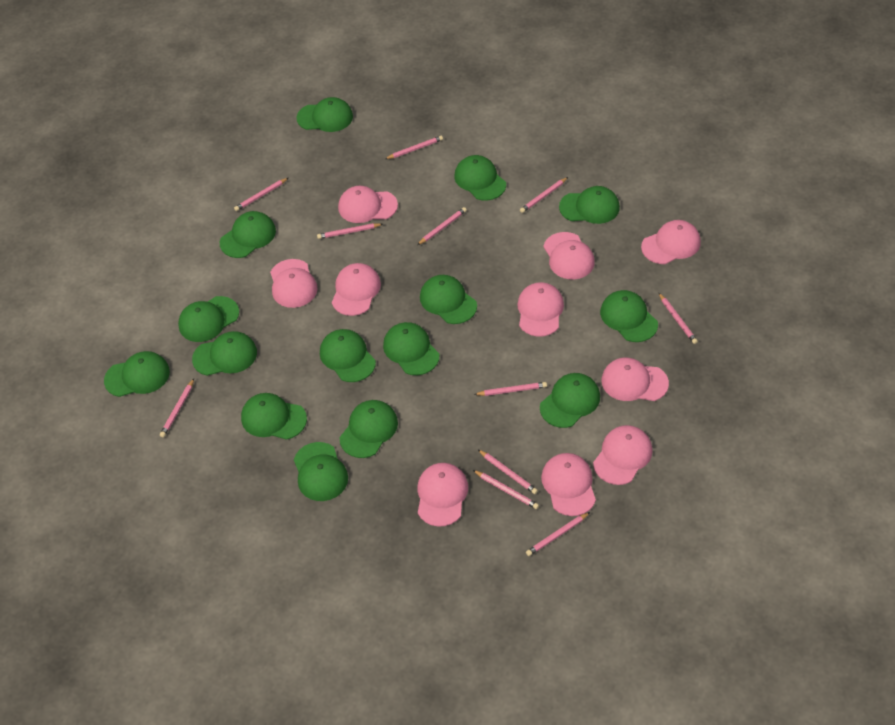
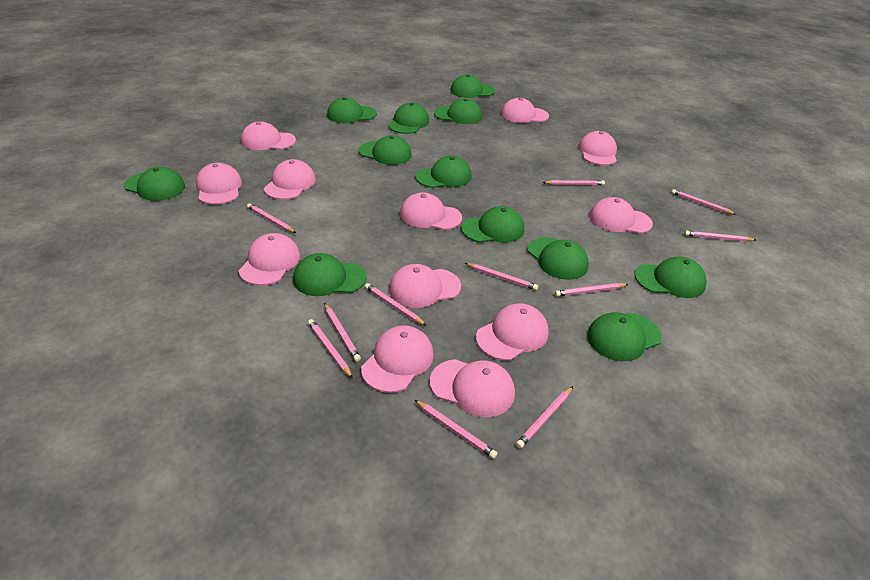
green cap: [104,351,170,397] [178,296,239,342] [192,331,257,376] [220,211,276,258] [241,393,307,440] [294,442,348,501] [297,97,353,132] [320,329,376,382] [339,400,398,458] [383,322,439,375] [420,275,477,324] [454,155,506,201] [540,373,600,428] [559,186,620,224] [600,290,658,342] = 15 -> [124,167,185,201] [293,253,367,296] [327,97,377,123] [358,135,412,165] [388,103,429,134] [416,156,472,188] [434,99,482,124] [450,75,495,98] [461,206,524,243] [528,237,589,280] [587,312,662,361] [634,257,707,298] = 12
pink cap: [270,259,318,308] [332,263,381,316] [338,186,398,223] [417,463,468,527] [517,282,564,337] [541,453,596,516] [544,232,595,279] [593,425,653,485] [602,358,669,401] [641,220,701,264] = 10 -> [196,163,242,205] [239,233,300,286] [241,121,296,150] [264,159,316,200] [361,325,434,393] [389,264,461,308] [400,192,462,230] [430,359,515,417] [476,303,549,360] [501,98,549,123] [578,131,617,165] [589,197,653,234] = 12

